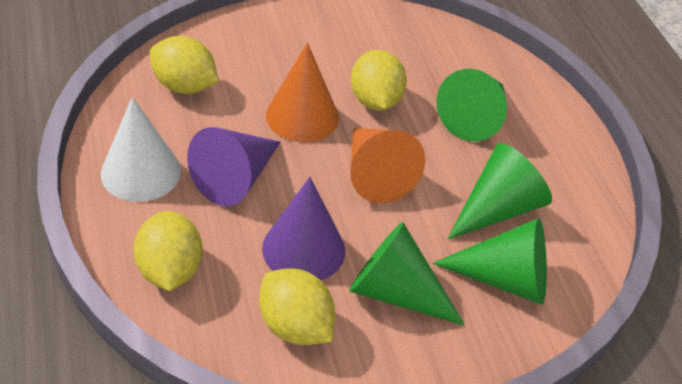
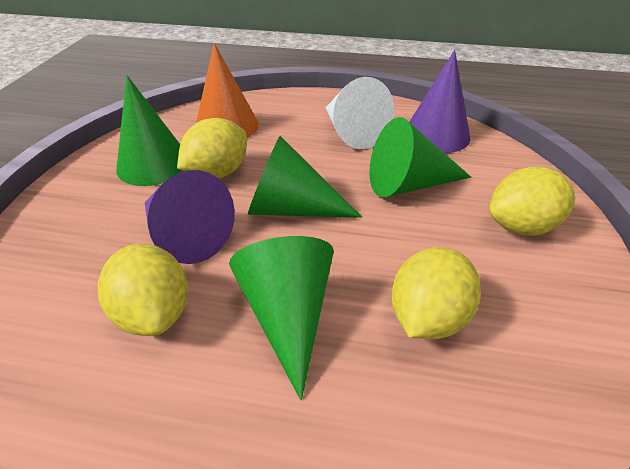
orange cone: [266,43,339,142] [350,128,425,203] = 2 -> [196,43,259,138] = 1

